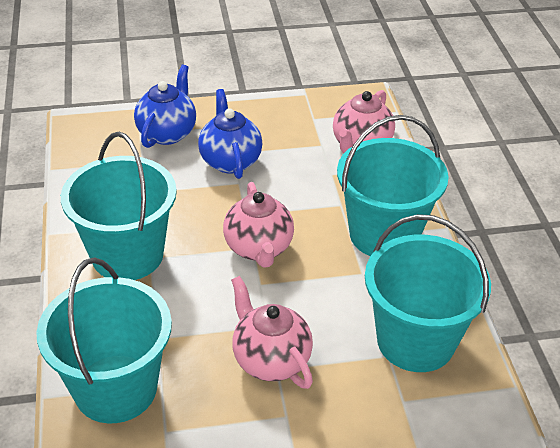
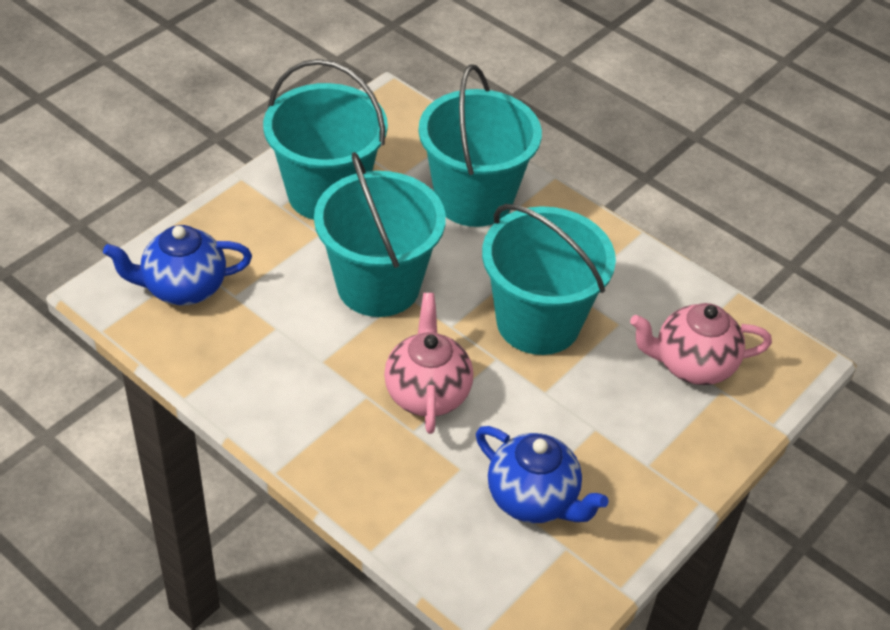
pink teapot: [223,182,294,268] [231,276,313,389] [333,90,395,153] = 3 -> [384,293,473,434] [630,303,772,385] = 2

